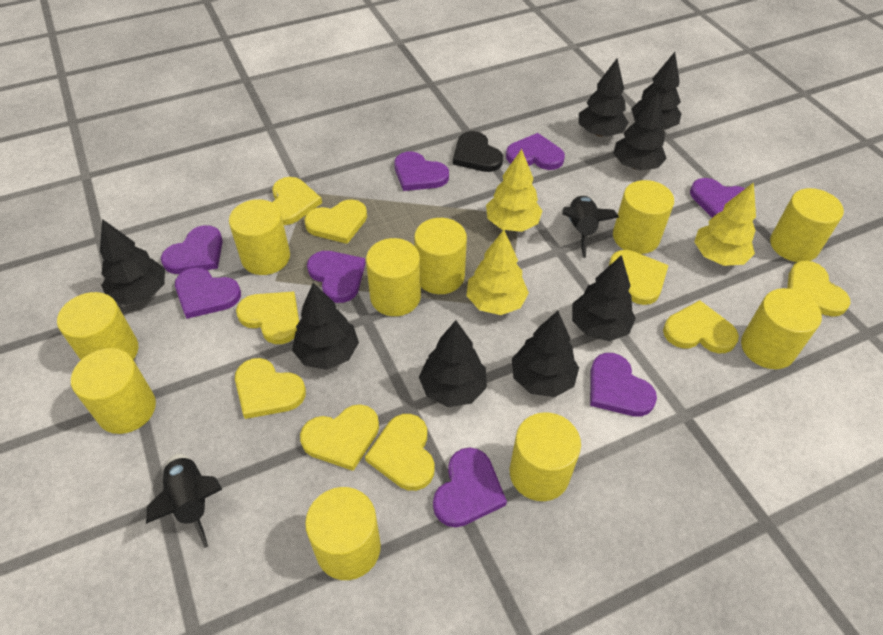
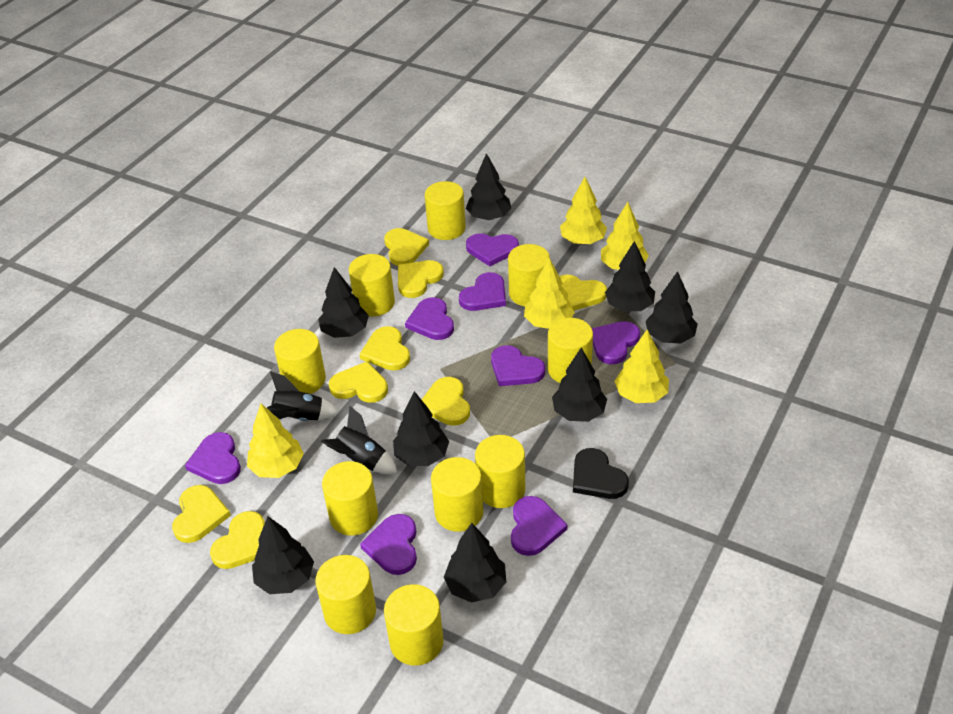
yellow heart: [235,358,306,419] [236,292,299,344] [272,177,322,225] [300,404,379,471] [304,199,367,244] [365,414,435,491] [609,250,668,305] [663,300,739,353] [787,261,851,317] = 9 -> [172,485,231,543] [210,511,265,569] [329,361,388,403] [359,326,410,371] [384,228,429,266] [398,260,444,298] [422,377,470,426] [560,275,607,311] = 8
yellow tree: [467,230,529,315] [486,149,542,232] [694,182,756,266] = 3 -> [247,403,304,478] [524,258,575,329] [560,177,607,244] [601,202,649,270] [614,330,669,403] = 5

